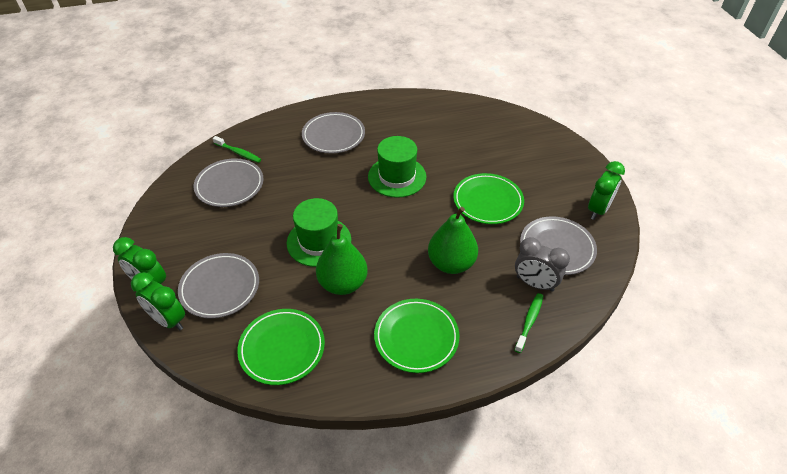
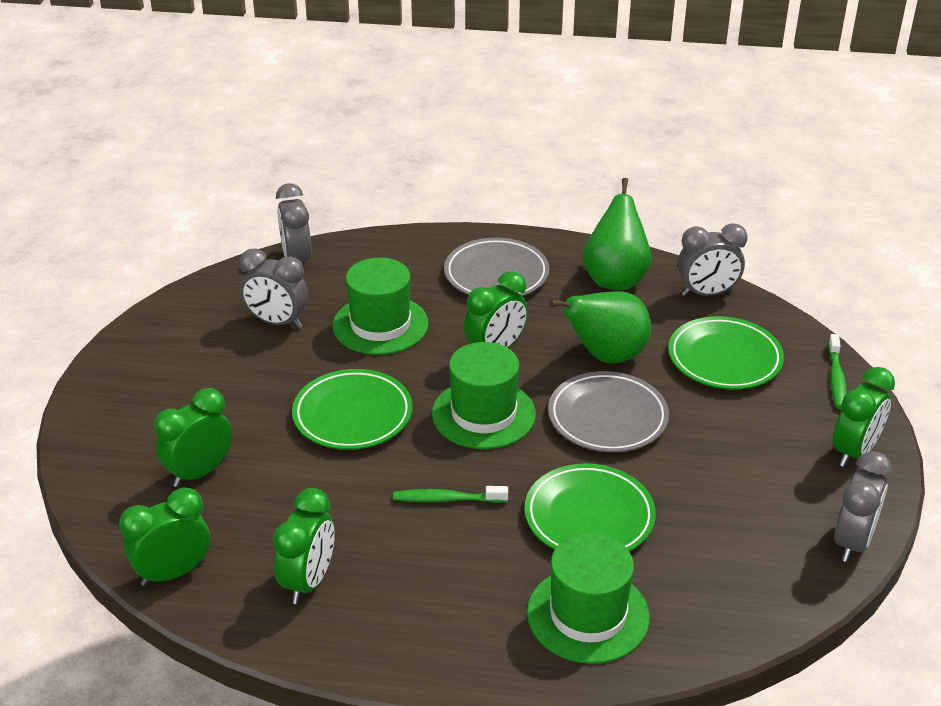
green clock: [113,237,166,284] [131,272,185,330] [588,161,625,220] = 3 -> [119,488,210,586] [154,388,232,487] [273,488,335,604] [464,271,528,348] [833,367,895,467] = 5
green hat: [287,198,351,267] [368,136,427,198] = 2 -> [333,258,429,355] [432,342,536,449] [527,533,650,664] = 3
grey clock: [515,237,570,292] = 1 -> [240,249,308,328] [276,183,312,265] [678,223,748,297] [834,451,892,562] = 4
grey plate: [178,253,259,319] [194,158,264,207] [302,112,365,154] [520,216,597,275] = 4 -> [444,238,549,296] [548,371,669,452] = 2

